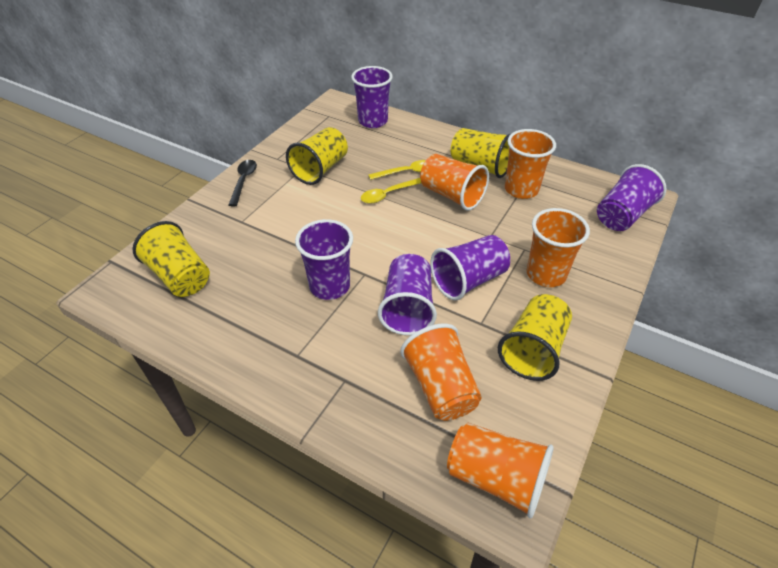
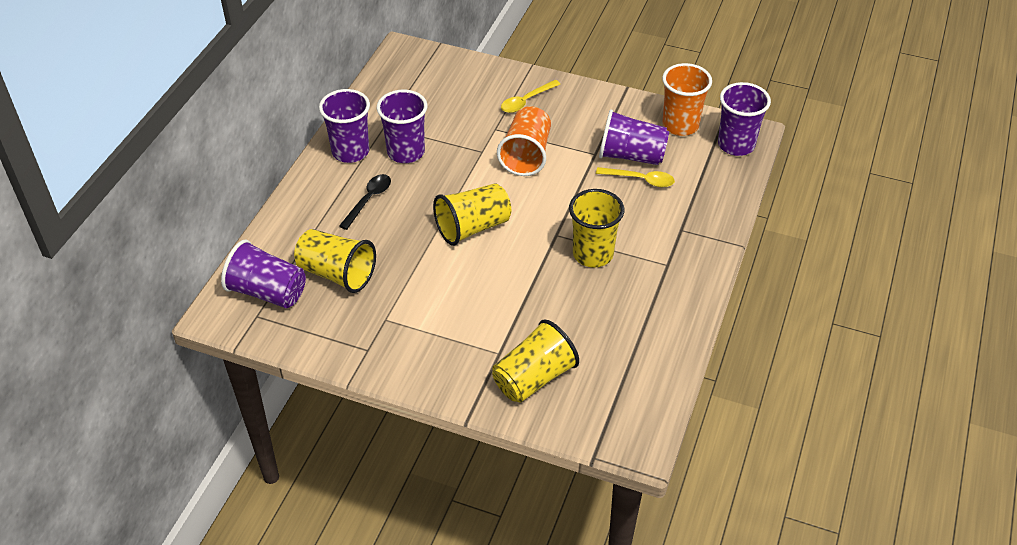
orange cup: [400,324,482,421] [420,154,489,211] [447,423,554,518] [505,129,556,199] [527,208,590,287] = 5 -> [497,106,551,176] [662,63,712,136] = 2

